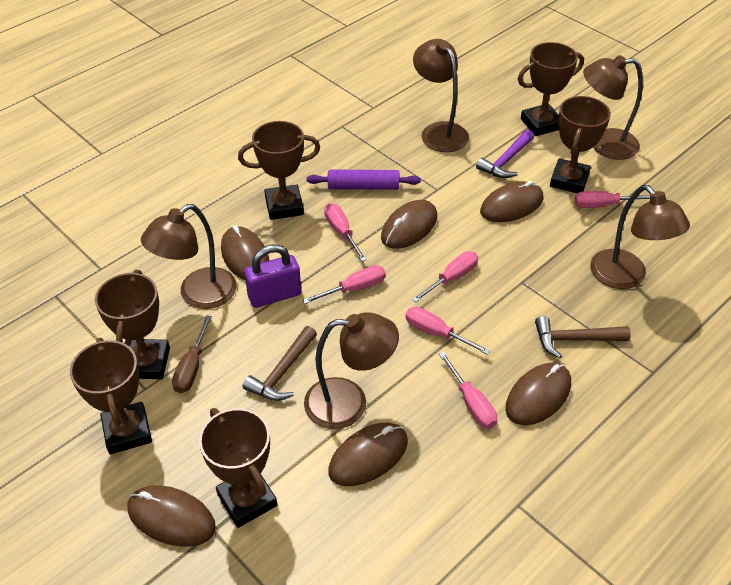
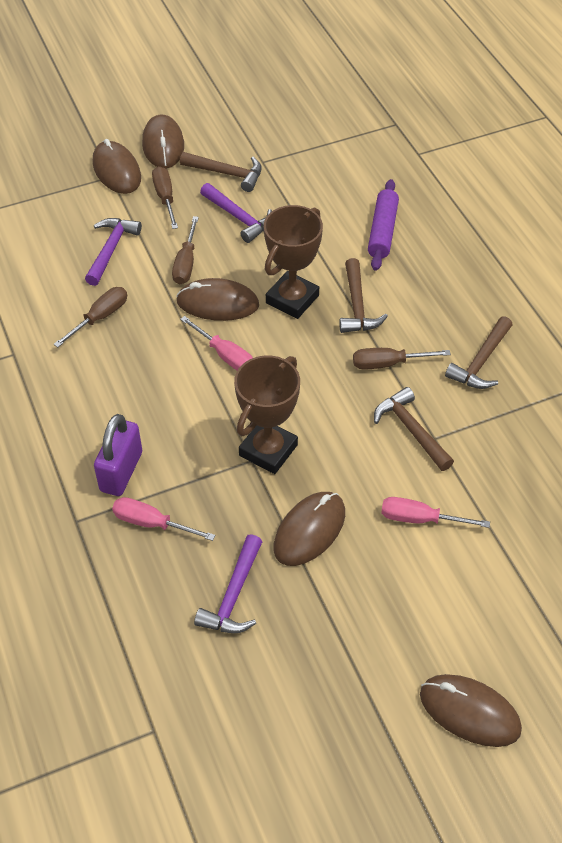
brown hammer: [243,326,317,401] [535,316,631,358] = 2 -> [180,152,262,192] [339,258,388,333] [374,387,454,471] [445,316,513,389] = 4
brown lamp: [141,204,237,309] [304,312,399,429] [413,39,469,152] [583,55,643,160] [590,185,690,289] = 5 -> none = 0
brown mouse: [128,486,216,547] [221,225,270,280] [328,423,408,486] [381,200,437,249] [480,181,544,222] [506,363,571,425] = 6 -> [93,139,141,194] [142,114,184,169] [176,278,259,321] [273,492,345,566] [420,674,522,747] = 5
brown screwdriver: [172,315,212,393] = 1 -> [53,287,127,348] [152,166,178,229] [172,216,199,284] [353,348,451,370] = 4
brown trophy: [70,338,152,454] [95,270,170,379] [199,408,277,528] [238,121,320,220] [518,42,584,136] [550,96,611,193] = 6 -> [234,355,300,474] [264,205,323,319] = 2
pink screwdriver: [303,265,386,304] [324,203,367,261] [406,307,490,355] [412,251,478,302] [439,352,497,429] [574,191,650,208] = 6 -> [112,497,215,541] [180,316,253,370] [381,497,490,528] = 3
purple hammer: [476,129,534,178] = 1 -> [85,218,142,286] [194,534,262,633] [200,183,272,243] = 3

